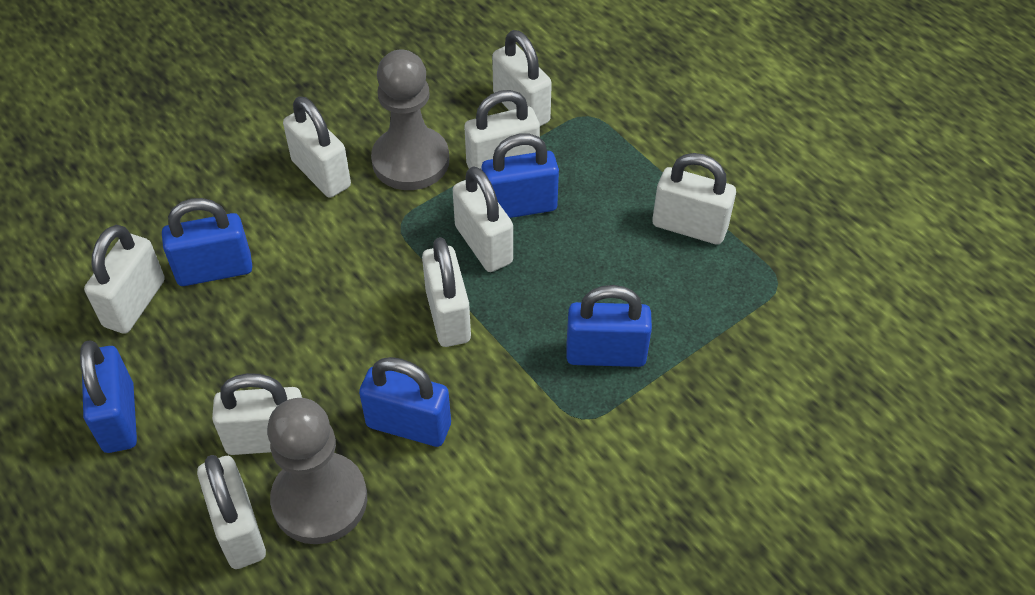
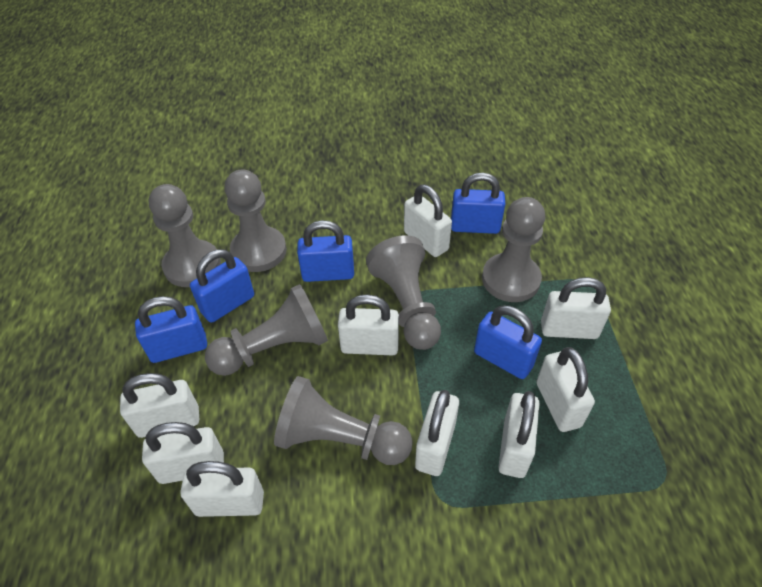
grey pawn: [267,398,367,544] [371,50,449,190] = 2 -> [149,184,221,287] [205,284,328,376] [224,169,287,272] [274,376,413,465] [366,235,441,350] [482,197,545,302] = 6

